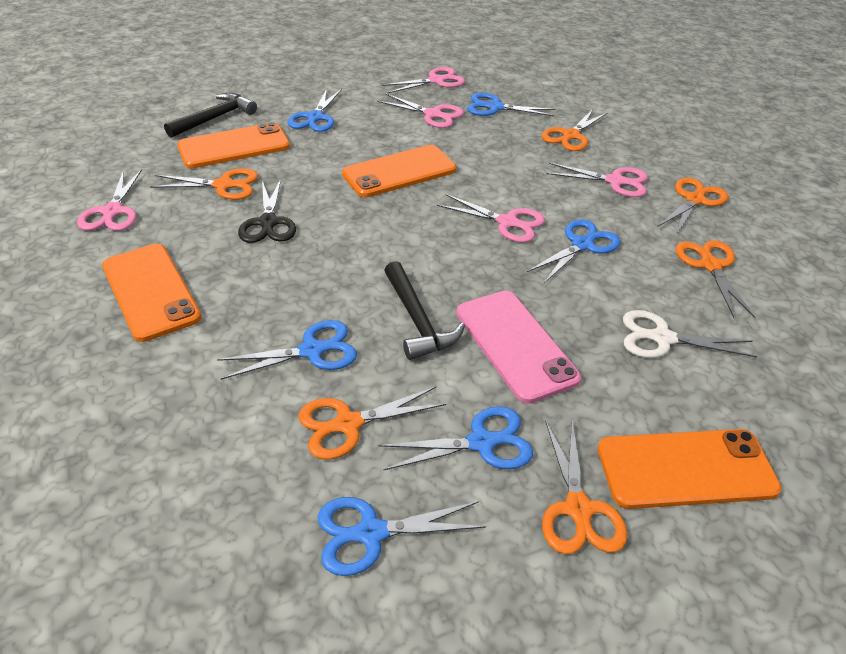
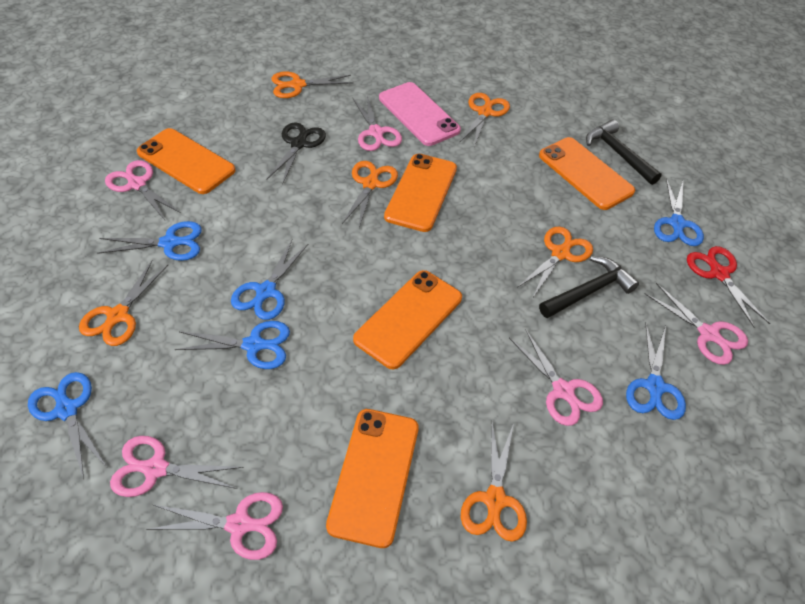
orange phone: [102,244,202,342] [177,122,290,168] [342,145,456,197] [598,429,782,509] = 4 -> [137,128,236,194] [326,409,419,548] [353,270,462,369] [384,154,457,232] [539,137,635,210] = 5
pink scissors: [77,169,142,231] [377,94,464,128] [382,67,465,93] [437,194,545,243] [546,163,648,197] = 5 -> [105,160,181,220] [110,436,244,497] [146,492,283,560] [353,96,402,151] [509,329,603,426] [644,283,748,365] = 6
red scissors: none = 0 -> [687,246,770,328] = 1
white scissors: [623,310,757,358] = 1 -> none = 0

